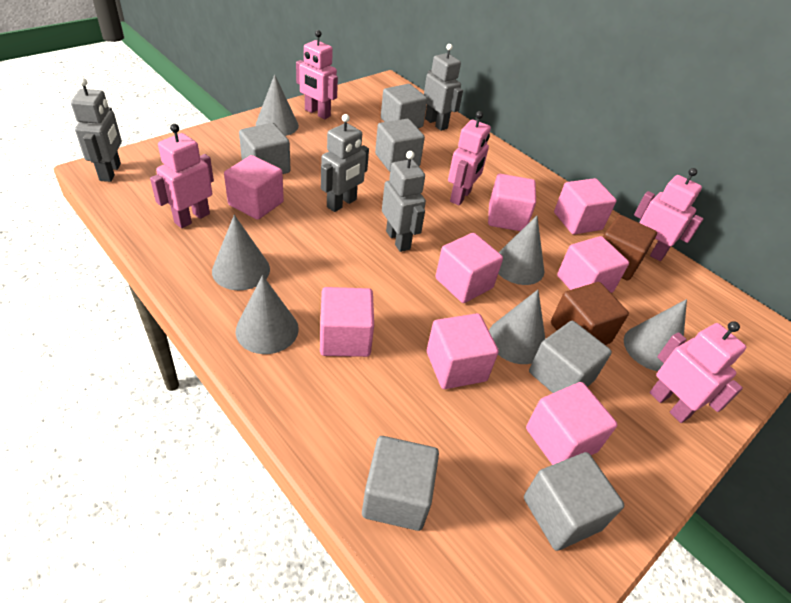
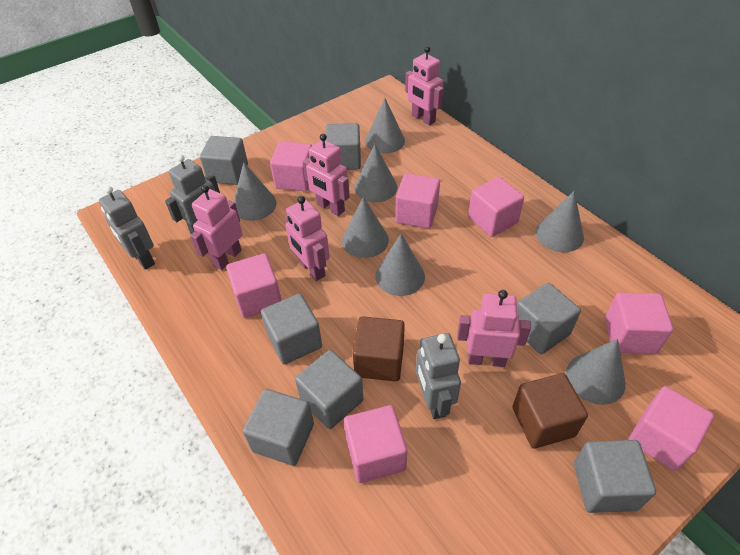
grey cone: [212,215,270,290] [236,275,299,354] [256,74,299,136] [489,290,545,364] [498,216,544,285] [624,299,687,371] = 6 -> [234,162,277,221] [342,197,389,258] [354,144,397,202] [365,98,405,154] [375,234,425,296] [536,191,584,252] [566,339,626,405] = 7
grey cube: [239,123,291,174] [362,436,439,531] [375,119,425,171] [381,84,427,128] [524,452,625,551] [529,321,612,393] = 6 -> [200,136,248,185] [243,389,314,466] [261,294,322,364] [295,350,363,429] [325,123,361,170] [517,283,581,354] [574,440,656,513] = 7
grey robot: [71,78,122,182] [321,114,369,212] [382,151,426,252] [424,44,463,131] = 4 -> [99,186,155,270] [165,154,220,234] [416,333,461,419] = 3
pink cube: [224,155,284,220] [320,287,374,357] [427,313,499,389] [435,233,503,303] [488,174,536,231] [526,382,618,465] [554,178,617,234] [557,236,629,293] = 8 -> [226,253,282,318] [270,141,312,192] [344,405,407,483] [395,173,440,229] [468,177,524,237] [605,292,673,354] [628,386,714,471] = 7

